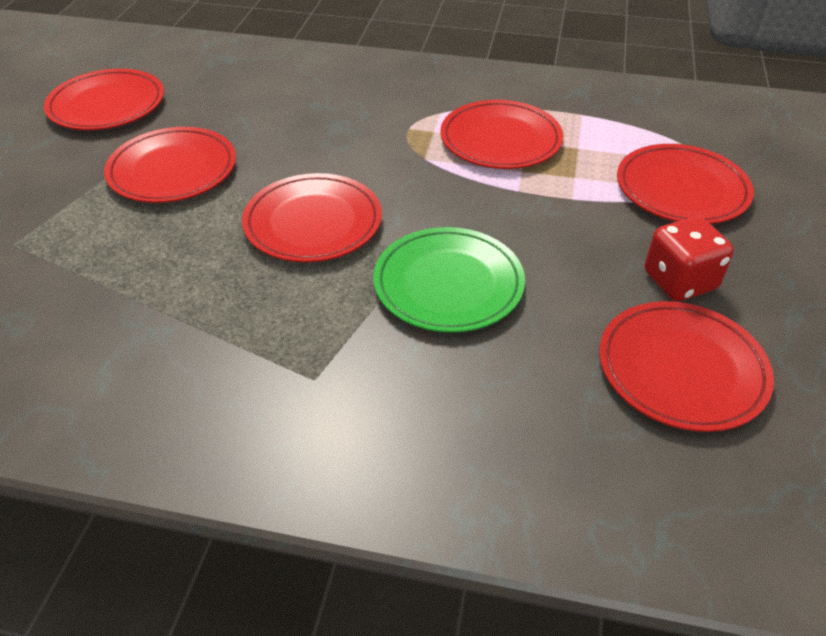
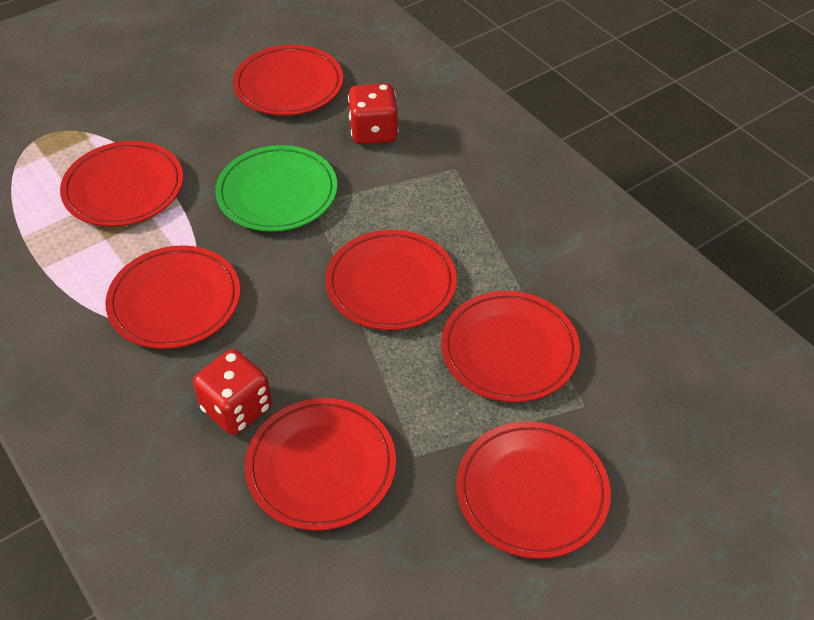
red dice: [645,216,734,301] = 1 -> [193,349,272,435] [348,83,399,145] = 2
red plate: [44,69,164,130] [104,127,236,203] [242,173,382,262] [441,100,563,169] [599,301,774,432] [617,144,754,224] = 6 -> [60,141,183,227] [105,245,240,349] [233,45,343,116] [245,398,396,531] [325,230,457,330] [441,291,580,402] [456,421,611,559] = 7

